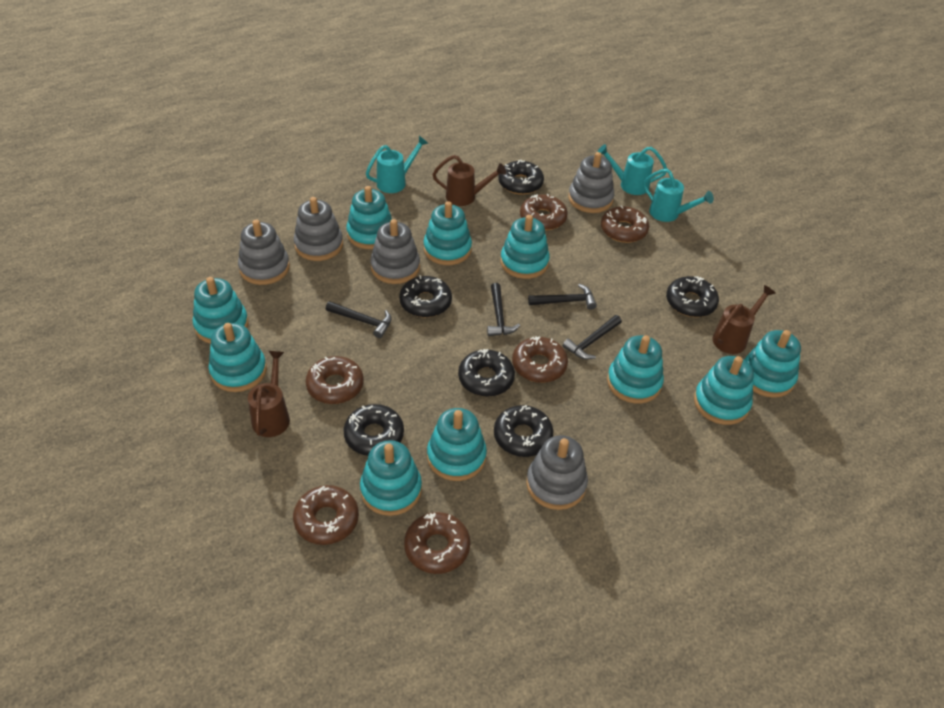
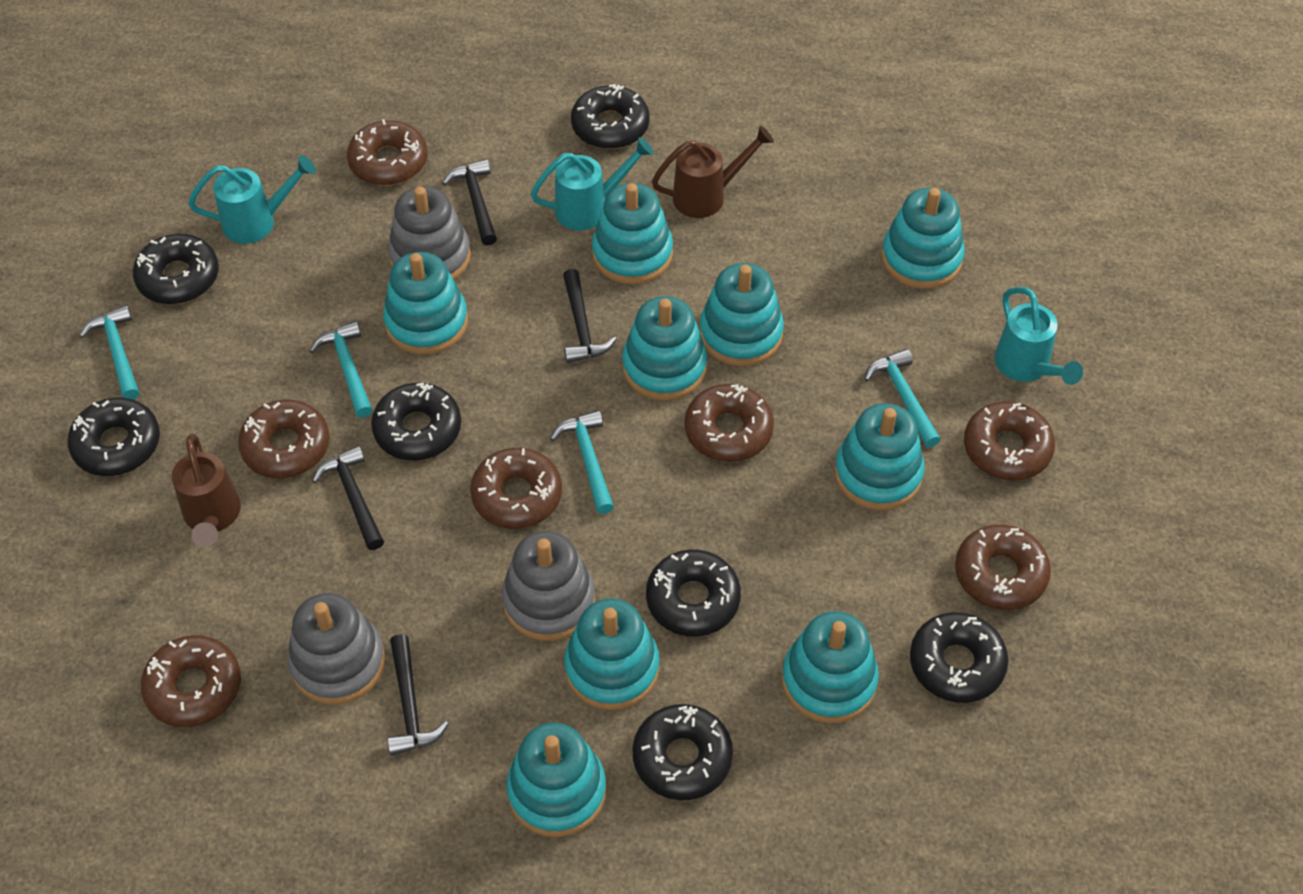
black donut: [344,404,404,456] [399,275,452,317] [458,349,515,397] [494,405,553,457] [498,160,544,195] [666,276,719,317] = 6 -> [67,398,160,476] [133,234,219,304] [371,383,461,461] [571,84,650,149] [632,704,733,800] [646,549,741,637] [910,612,1009,703] = 7
brown donut: [293,485,359,545] [306,356,364,404] [404,512,470,574] [512,336,568,383] [520,194,568,230] [601,205,649,243] = 6 -> [141,635,241,727] [238,399,329,478] [347,119,427,186] [470,447,562,529] [684,384,774,462] [955,524,1051,610] [964,401,1055,480] = 7
brown watering can: [248,351,290,437] [432,155,506,206] [712,285,776,354] = 3 -> [172,434,241,547] [652,126,774,218] = 2
grey stacking toy: [238,220,290,285] [294,197,343,261] [370,219,420,284] [526,435,588,510] [568,152,614,213] = 5 -> [287,593,385,704] [388,186,471,280] [502,531,595,641] = 3
turquoise hammer: none = 0 -> [80,305,139,399] [310,321,372,418] [550,410,614,514] [864,349,941,448] = 4
turquoise stacking toy: [193,277,248,344] [209,323,267,392] [346,186,392,249] [360,440,422,516] [423,201,472,265] [427,408,487,481] [500,215,550,279] [607,335,664,404] [694,356,754,425] [744,330,801,398] = 10 -> [383,252,468,355] [506,723,606,837] [564,598,660,710] [592,183,673,284] [622,296,707,401] [700,263,784,366] [782,611,879,723] [834,403,924,510] [881,188,965,289] = 9

